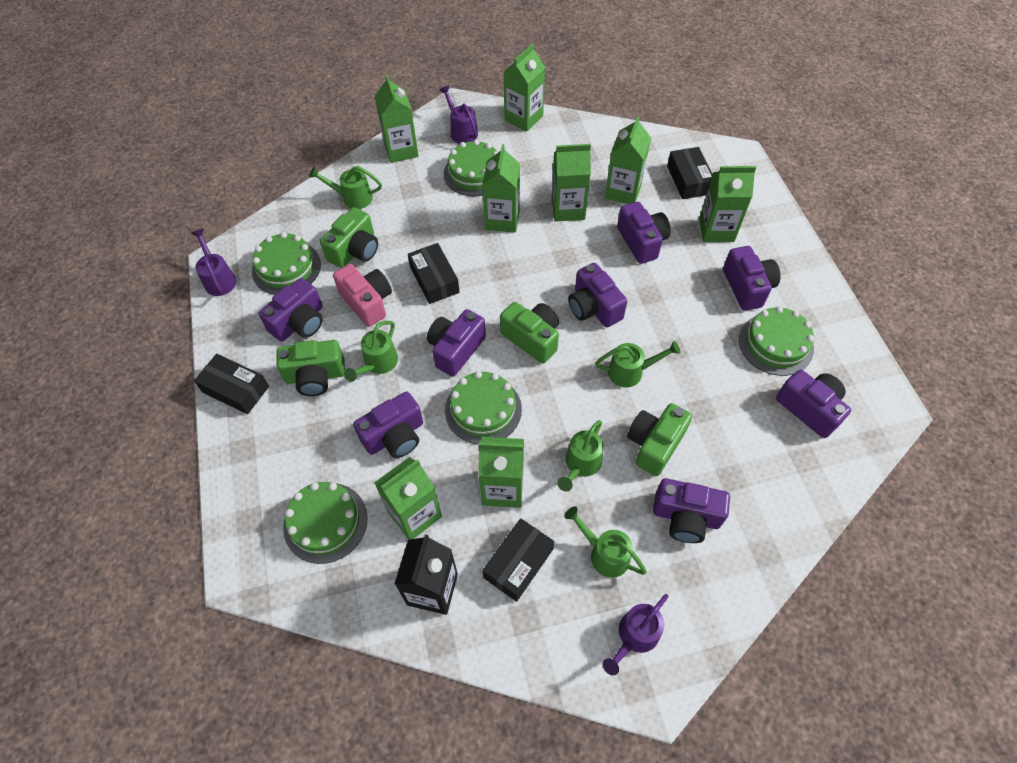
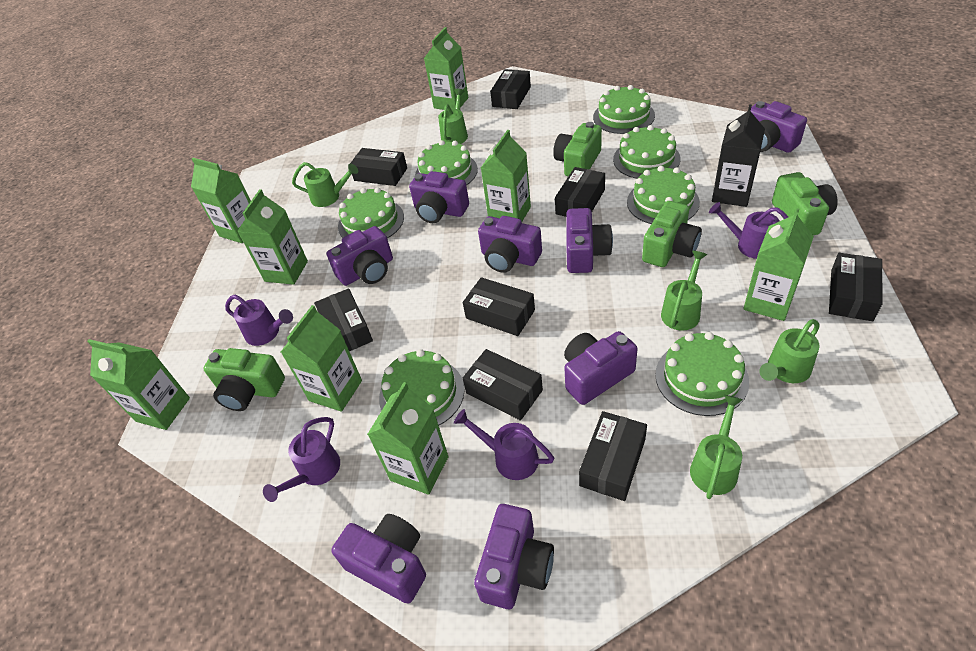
black box: [194,354,269,414] [408,243,460,304] [482,518,554,602] [667,147,713,199] = 4 -> [314,288,373,351] [351,148,407,186] [463,277,535,336] [463,349,543,421] [490,69,531,109] [555,167,605,217] [579,411,647,501] [829,253,883,321] = 8
green cake: [252,232,321,295] [283,482,368,564] [444,140,498,197] [445,371,522,445] [739,306,814,376] = 5 -> [338,187,404,238] [379,349,465,425] [415,140,478,185] [593,85,655,134] [613,125,681,179] [627,166,700,224] [655,332,749,416] = 7
pink camera: [333,264,392,327] = 1 -> none = 0
purple watering can: [191,229,236,296] [439,85,478,144] [603,594,669,675] = 3 -> [225,295,293,346] [263,417,340,502] [454,409,554,480] [709,202,788,259] = 4

